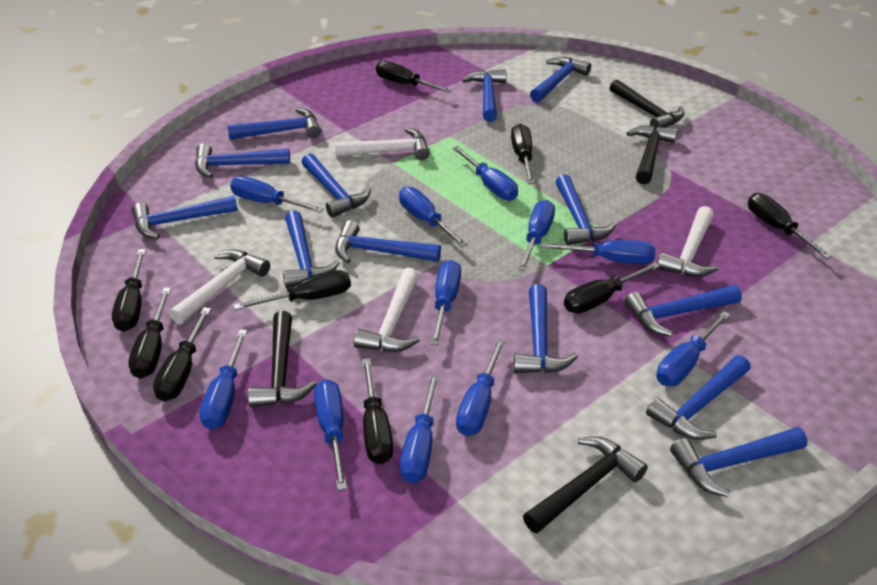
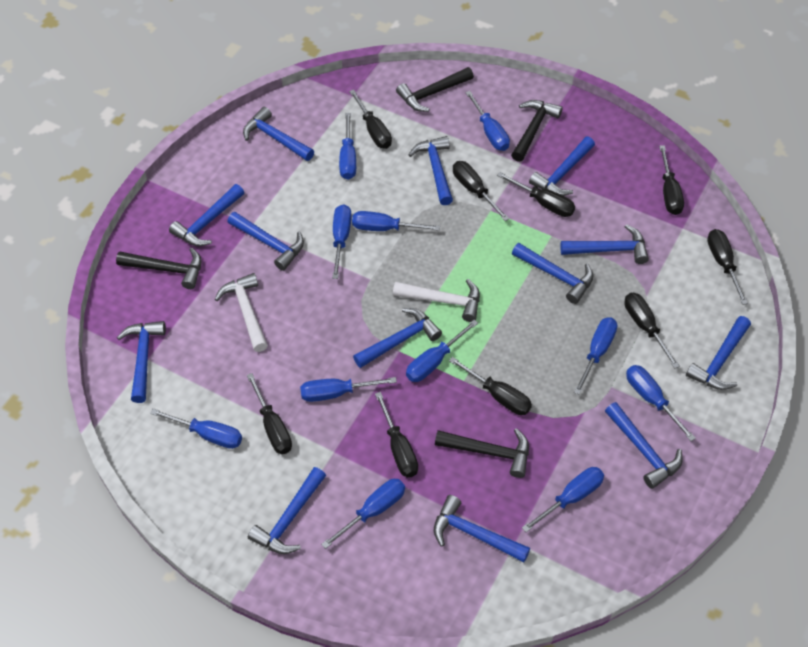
white hammer: [169,250,270,325] [335,128,430,160] [354,268,420,352] [657,206,719,277] = 4 -> [215,273,268,352] [393,279,480,322] = 2

